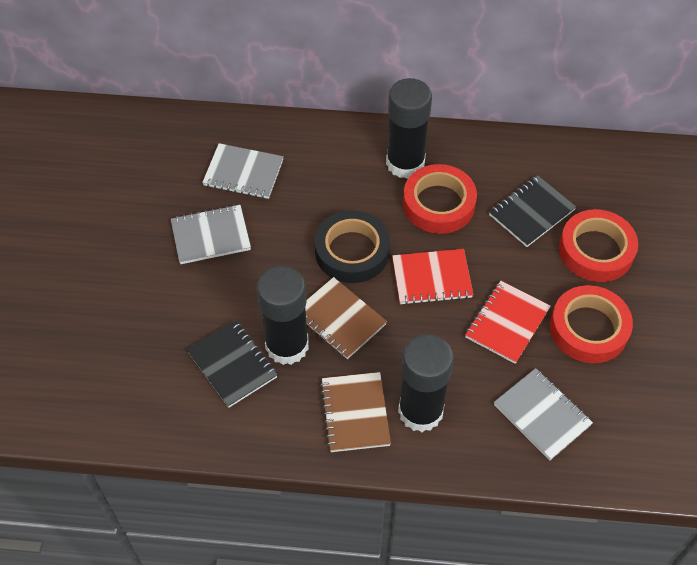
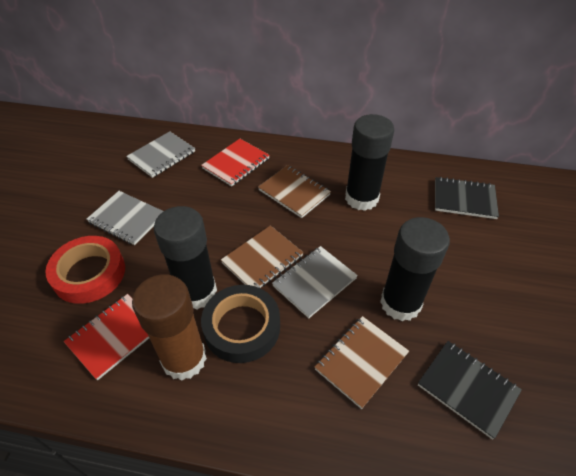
brown glue stick: none = 0 -> [132,274,207,381] = 1
brown notebook: [305,277,387,359] [320,372,391,452] = 2 -> [221,225,304,288] [258,165,331,218] [315,316,409,409] = 3
red tape: [403,164,477,234] [550,285,633,363] [559,209,638,282] = 3 -> [46,236,125,304] = 1

